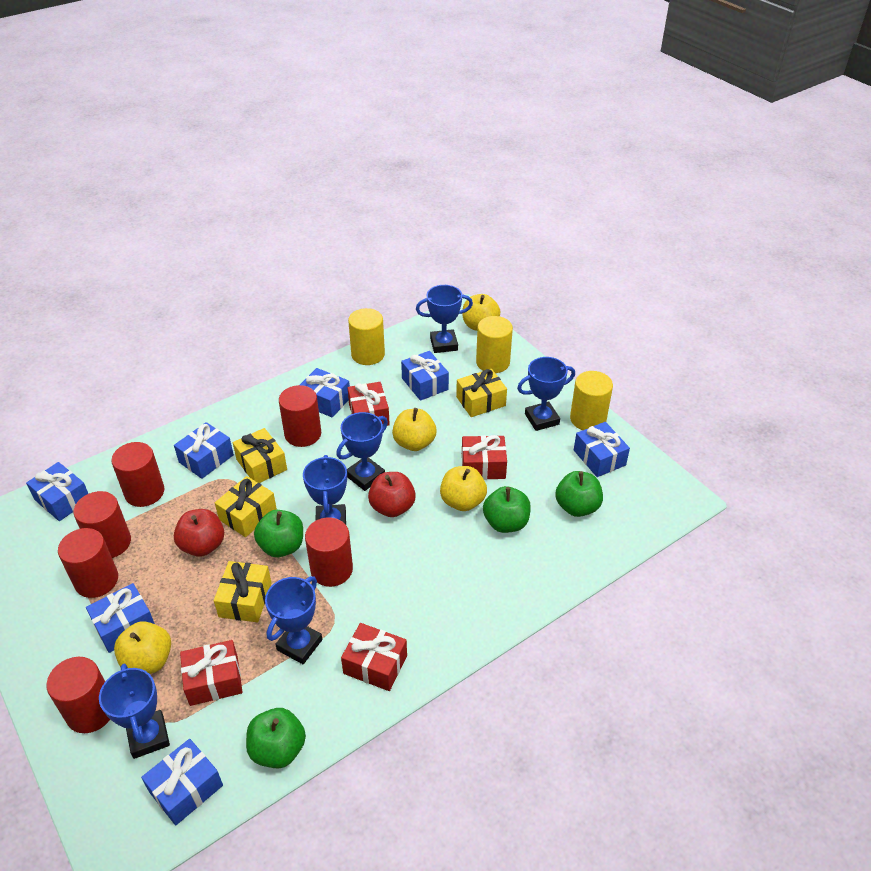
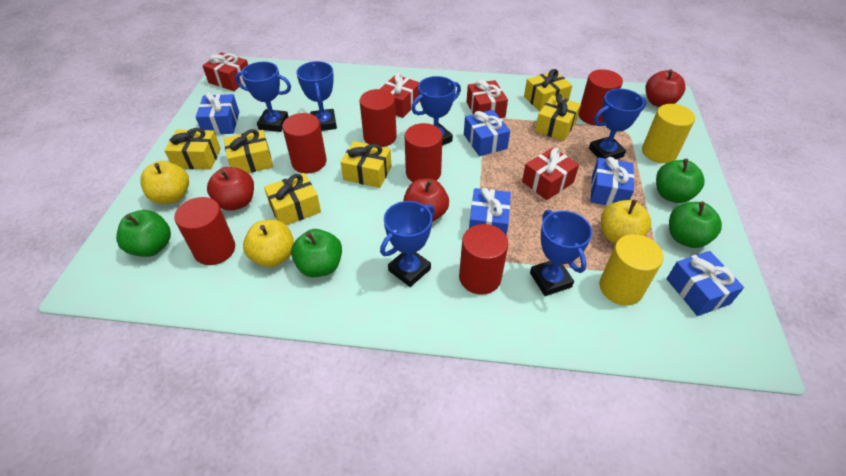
blue gift: [26,462,88,521] [86,583,155,653] [141,739,223,825] [174,422,234,479] [300,368,350,418] [401,351,449,401] [574,422,630,477] = 7 -> [196,92,239,135] [464,110,510,156] [469,188,511,235] [590,157,634,206] [667,251,744,316] = 5
red apple: [174,509,224,557] [368,472,416,517] = 2 -> [207,167,254,211] [403,179,449,222] [645,69,685,107] = 3
yellow apple: [114,621,171,674] [392,408,437,451] [440,466,487,511] [462,294,500,331] = 4 -> [140,161,189,204] [243,220,294,267] [601,200,651,244] = 3
yellow cylinder: [348,308,385,365] [476,316,513,373] [570,371,613,430] = 3 -> [599,234,663,306] [642,104,695,163] = 2
yellow gift: [214,561,272,622] [215,476,277,537] [233,428,287,483] [456,369,507,417] = 4 -> [164,128,221,170] [224,129,273,173] [264,173,321,225] [340,141,392,188] [524,69,572,112] [535,94,581,141] = 6

